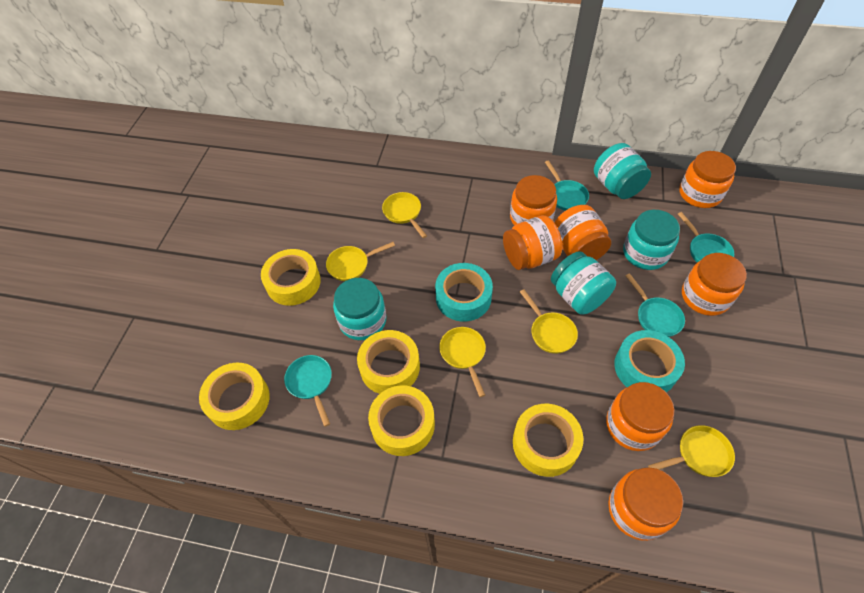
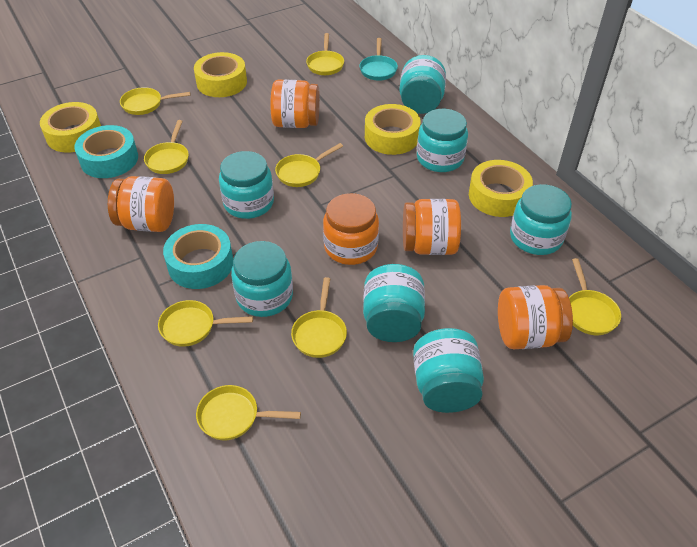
orange jar: [503,215,562,270] [510,175,557,225] [554,205,611,260] [606,382,674,451] [608,467,683,541] [679,151,736,208] [682,253,747,316] = 7 -> [108,176,174,232] [270,79,320,128] [323,193,379,265] [403,199,461,255] [498,285,573,349] = 5
turquoise jar: [333,278,386,340] [551,251,616,315] [594,143,651,199] [623,210,680,270] = 4 -> [219,151,274,219] [231,241,293,317] [363,264,425,342] [399,55,446,114] [413,328,484,413] [417,109,468,172] [510,184,572,255] = 7
turquoise pan: [284,355,332,427] [545,160,589,211] [625,273,685,337] [678,212,734,263] = 4 -> [359,38,398,81] = 1
yellow pan: [326,242,395,281] [382,192,427,238] [439,327,486,397] [520,289,578,354] [648,425,735,477] = 5 -> [120,87,191,115] [144,120,189,174] [158,300,253,347] [196,385,301,440] [275,143,343,187] [291,277,347,358] [306,33,344,75] [569,258,621,335] = 8
yellow tape: [199,363,270,430] [261,249,321,306] [357,330,420,394] [368,385,435,456] [513,404,583,477] = 5 -> [40,102,101,153] [194,52,247,97] [365,104,421,155] [469,160,533,217] = 4

